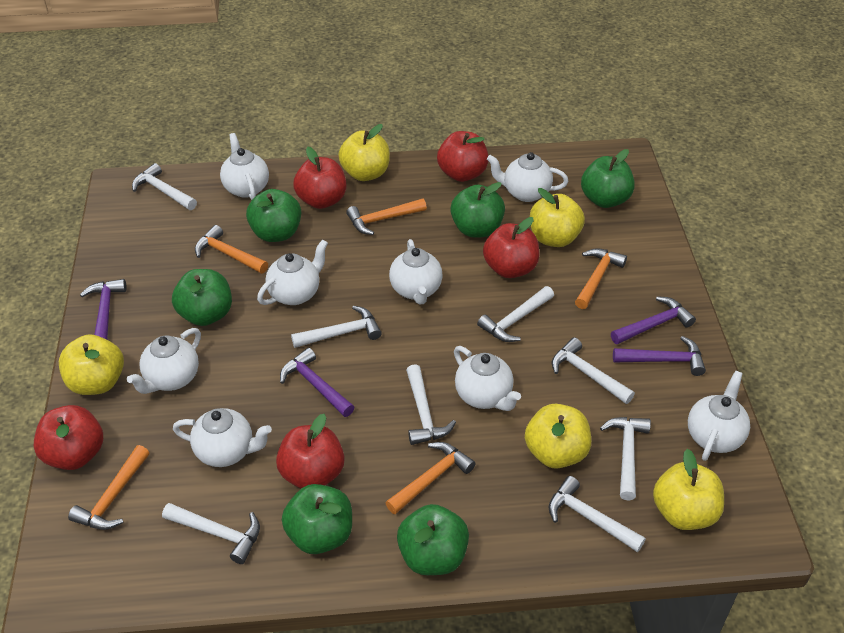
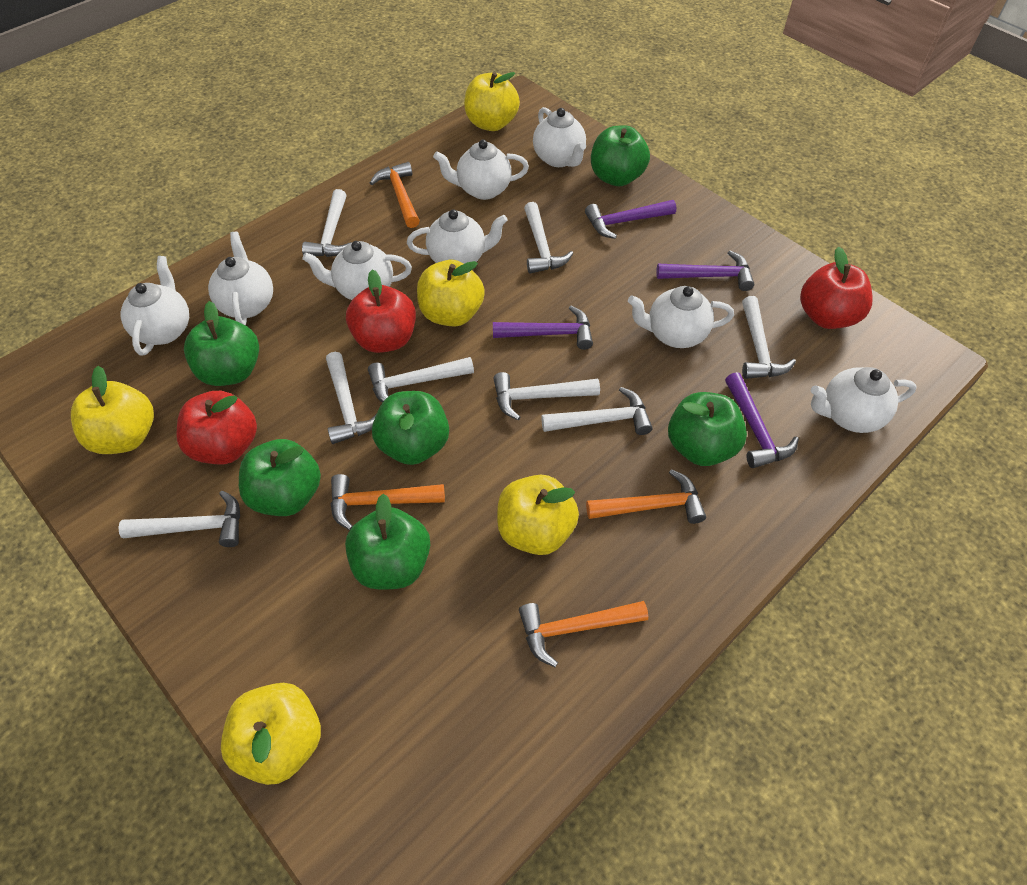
orange hammer: [68,445,150,530] [195,225,268,274] [346,198,427,235] [386,442,476,514] [575,248,627,309] = 5 -> [331,474,445,530] [370,162,420,228] [519,601,648,667] [586,469,706,524] = 4
red apple: [34,405,103,470] [276,414,345,488] [293,147,346,209] [437,131,488,182] [483,217,539,278] = 5 -> [176,391,257,464] [346,269,416,353] [800,247,873,329] = 3

